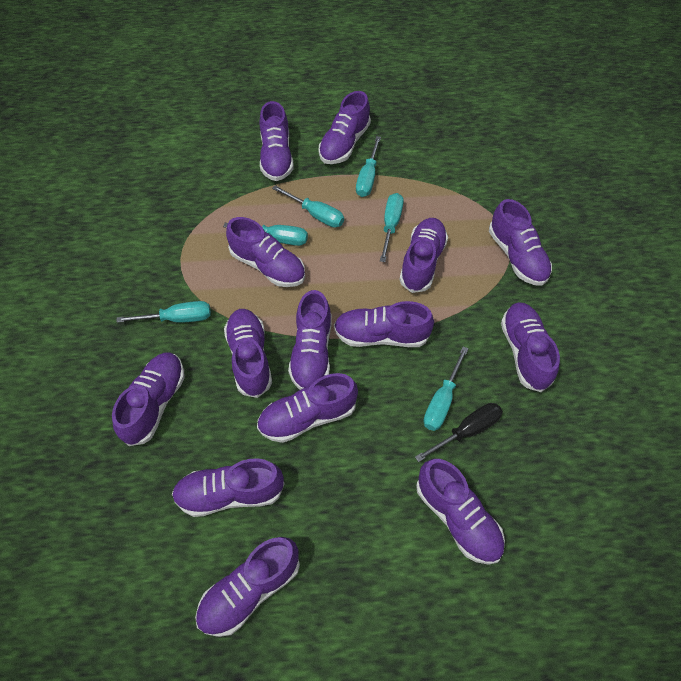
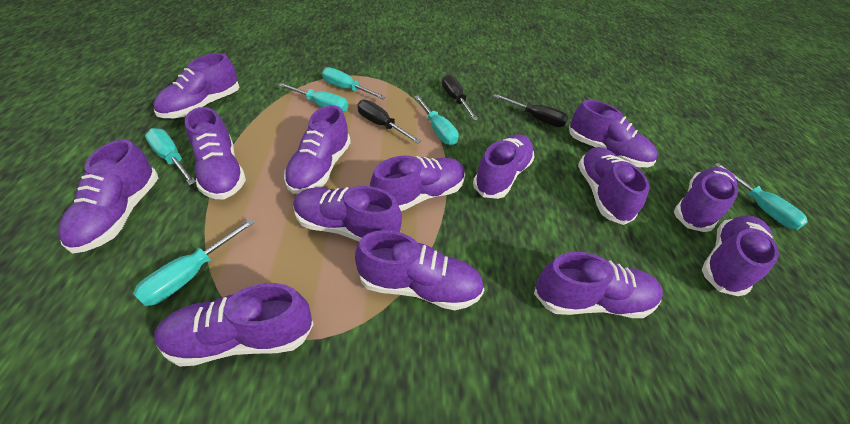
black screwdriver: [415,403,503,462] = 1 -> [357,100,421,144] [442,74,478,120] [493,94,568,127] = 3

